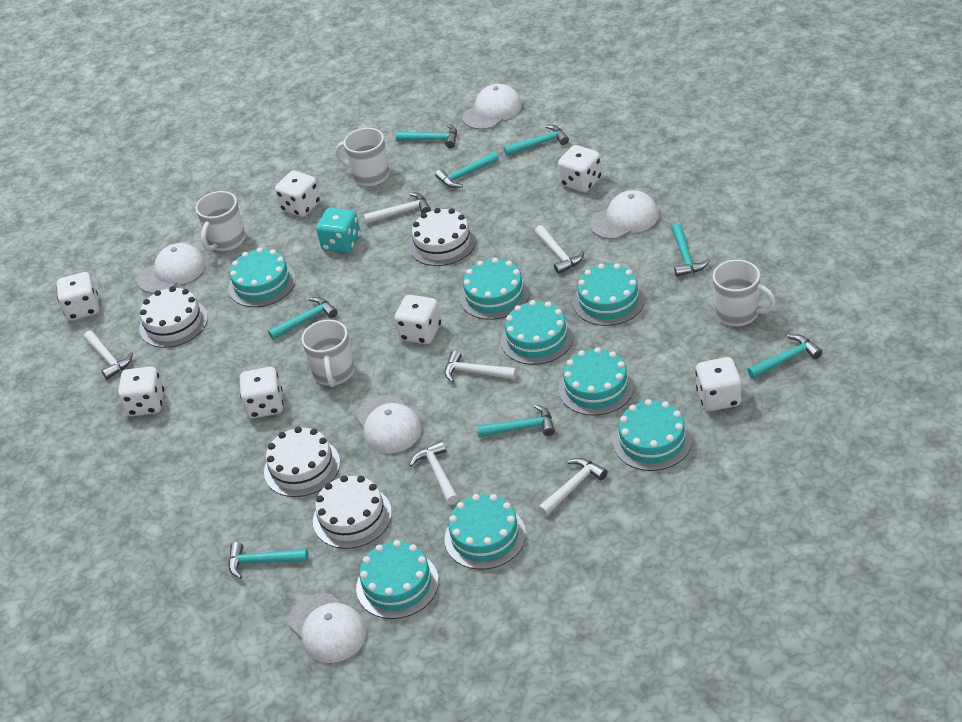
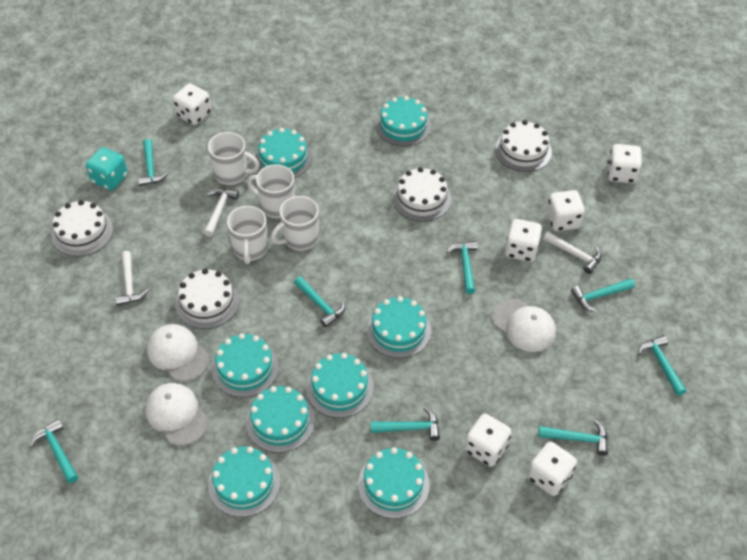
white cap: [138,243,205,294] [288,593,366,663] [356,395,422,454] [463,84,522,130] [589,190,659,239] = 5 -> [145,383,209,446] [147,324,210,382] [492,299,556,352] = 3
white dice: [56,272,99,321] [118,366,164,416] [240,367,284,419] [275,171,321,217] [395,295,441,344] [558,145,602,192] [695,357,742,411] = 7 -> [173,84,211,125] [465,414,512,467] [505,219,542,262] [527,442,577,496] [546,190,585,231] [607,144,642,183] = 6
white hammer: [84,331,133,380] [363,192,431,224] [409,441,459,505] [444,350,517,383] [534,225,584,274] [538,458,608,516] = 6 -> [115,251,149,306] [204,188,239,237] [543,232,602,274] = 3

